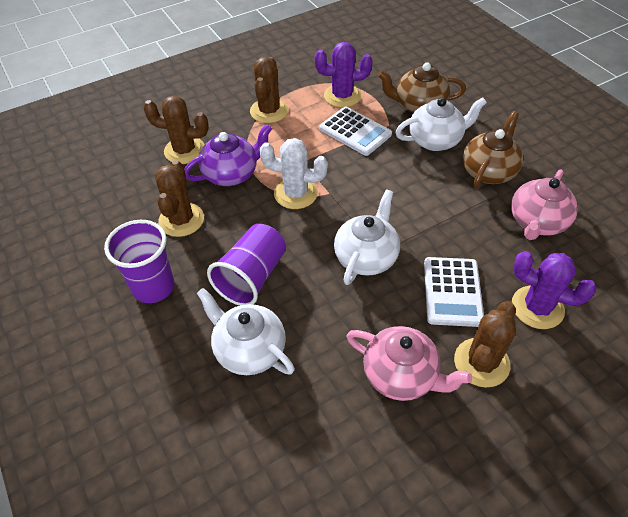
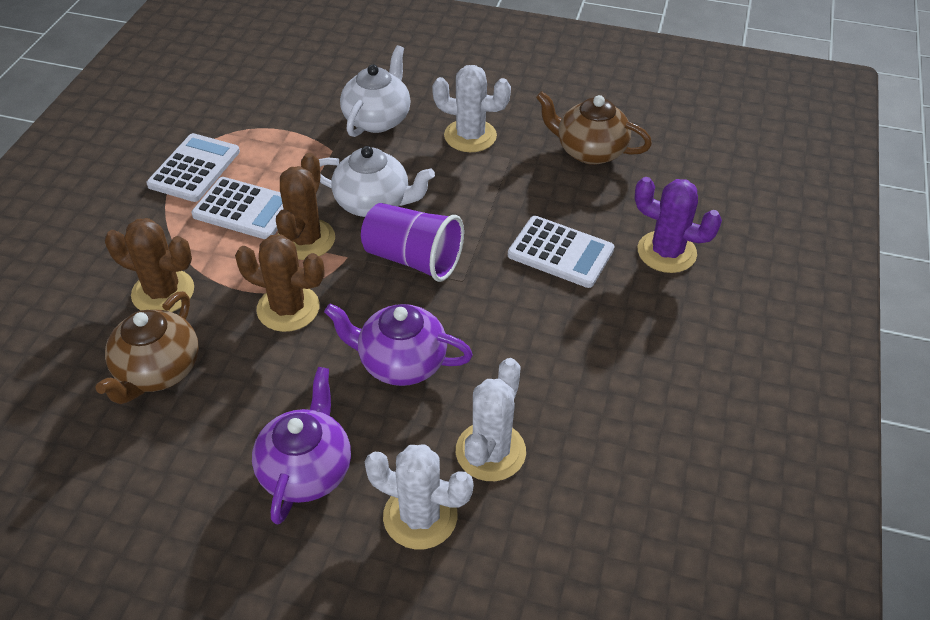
brown cactus: [143,96,209,164] [155,160,204,237] [250,57,289,123] [454,301,516,387] = 4 -> [105,218,194,312] [235,235,325,332] [276,153,335,260] = 3
pink teapot: [346,326,472,401] [511,169,578,240] = 2 -> none = 0
purple cactus: [315,42,373,108] [512,251,596,329] = 2 -> [634,177,722,273] = 1
purple cup: [104,220,174,303] [207,224,286,306] = 2 -> [361,203,464,282] = 1
purple teapot: [184,124,272,186] = 1 -> [252,367,351,524] [324,303,473,386] = 2
white cactus: [260,138,328,209] = 1 -> [364,445,473,550] [432,65,511,152] [456,358,526,481] = 3
white calculator: [320,106,392,156] [424,257,484,327] = 2 -> [146,133,240,202] [191,177,283,239] [508,216,614,288] = 3
white teapot: [197,288,295,375] [334,189,400,285] [395,97,487,151] = 3 -> [319,146,435,217] [340,45,411,137] = 2

